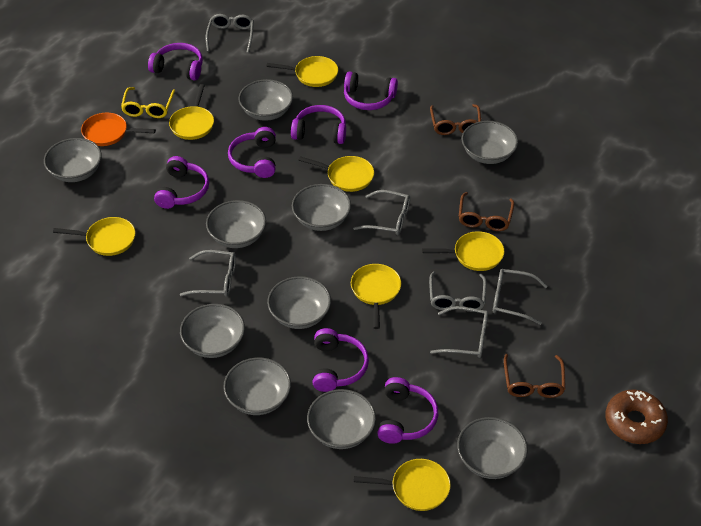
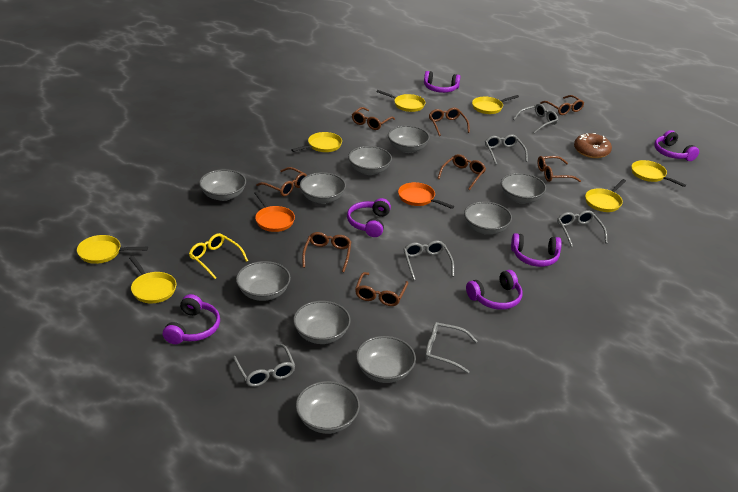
brown glasses: [430,104,481,135] [459,192,514,231] [504,354,566,398] = 3 -> [256,167,307,196] [302,232,352,272] [352,107,395,130] [355,272,408,306] [429,107,470,136] [437,154,486,190] [537,156,581,182] [540,95,584,115] = 8
orange pan: [81,113,156,146] = 1 -> [254,191,295,232] [398,182,454,209] = 2
purple headphones: [148,43,203,81] [154,156,209,209] [228,127,276,178] [291,105,346,144] [313,328,369,392] [344,71,398,110] [377,377,438,444] = 7 -> [163,294,220,344] [347,198,391,237] [424,71,460,93] [466,270,523,310] [511,233,562,267] [655,130,699,161] = 6

